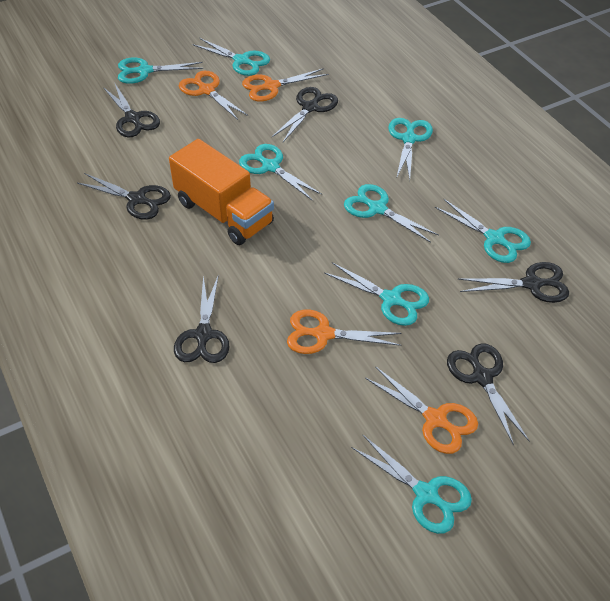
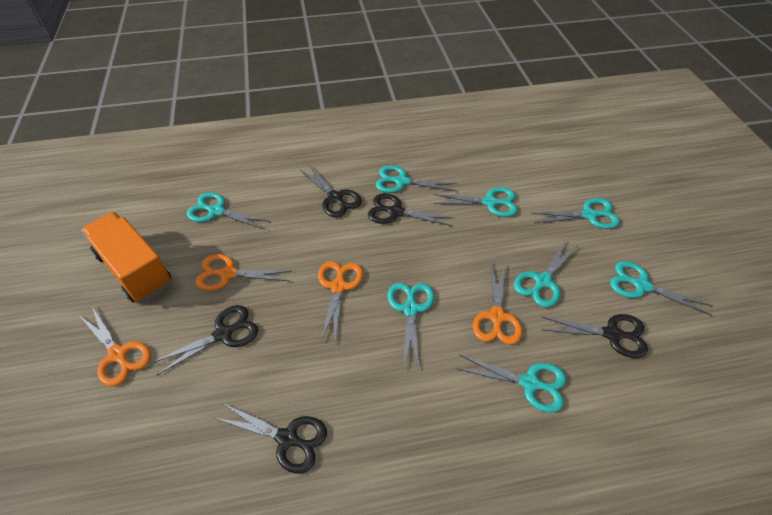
black scissors: [77,173,171,220] [103,82,160,138] [174,275,229,363] [272,87,338,142] [447,343,529,446] [458,262,569,303] = 6 -> [151,305,258,375] [214,403,327,474] [299,165,362,218] [368,193,454,226] [542,314,648,358] = 5

